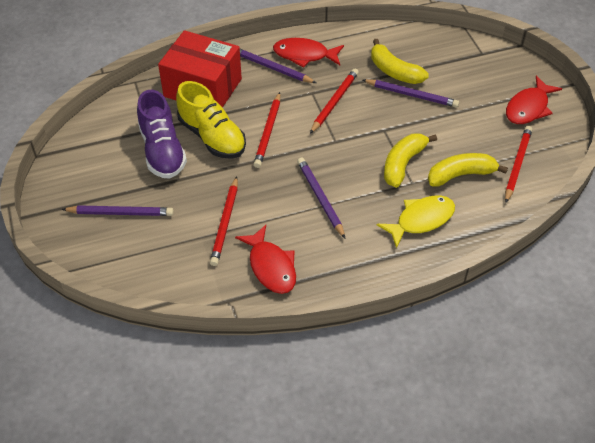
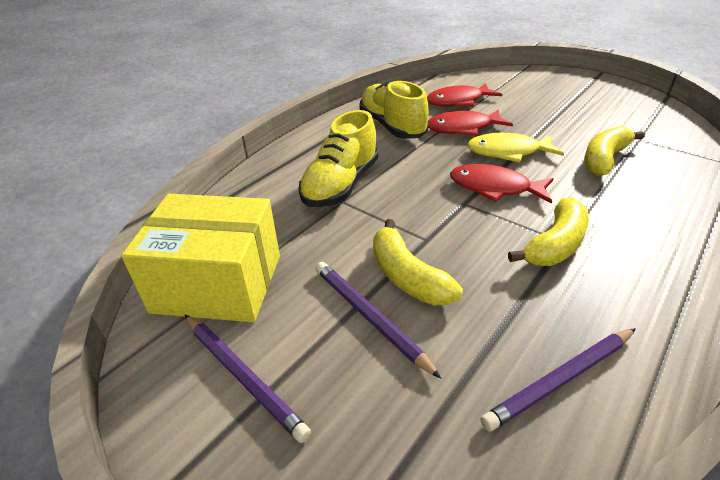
purple pencil: [61,205,174,216] [240,49,316,83] [297,158,345,238] [363,79,459,108] = 4 -> [185,315,311,443] [315,262,441,379] [481,328,636,432] = 3
purple shoe: [137,90,187,179] = 1 -> none = 0
red box: [158,30,242,108] = 1 -> none = 0
red pencil: [210,176,238,266] [254,92,280,168] [310,68,359,134] [505,126,532,203] = 4 -> none = 0
yellow box: none = 0 -> [121,194,280,322] = 1
yellow shoe: [176,81,246,159] = 1 -> [298,110,378,207] [359,80,429,139] = 2

